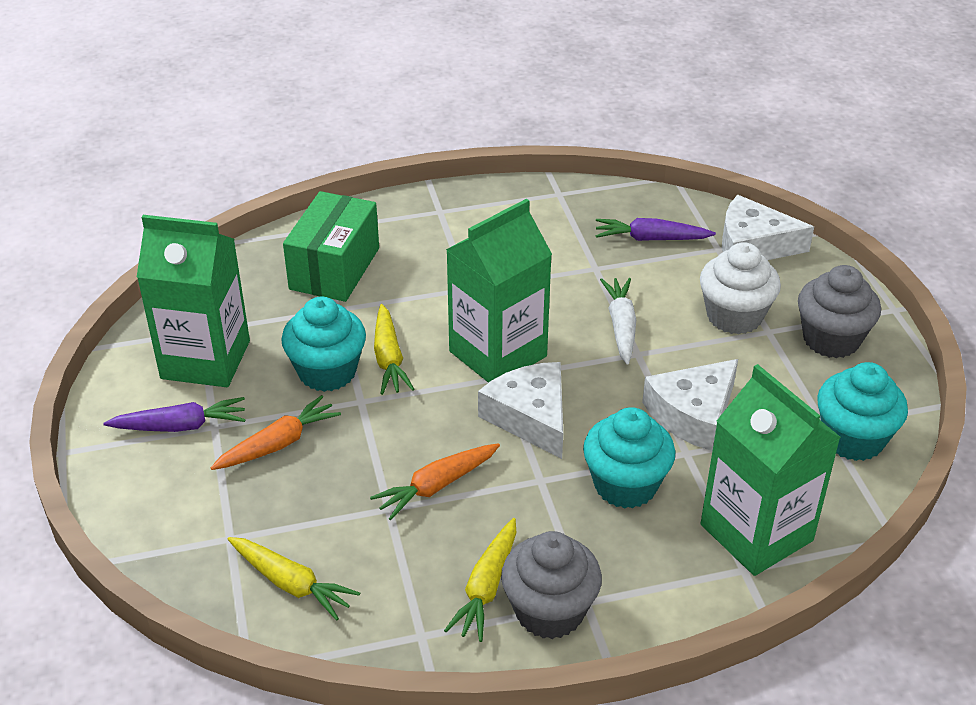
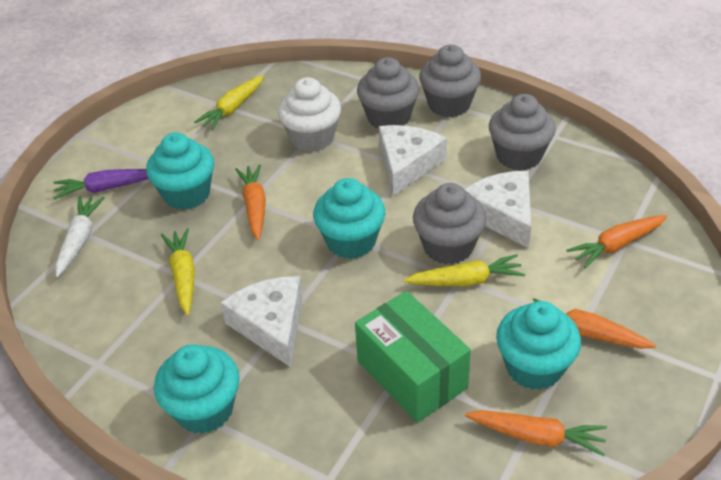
green carton: [137,215,250,387] [446,199,552,383] [701,364,841,576] = 3 -> none = 0
grey cupcake: [501,531,602,639] [798,265,881,358] = 2 -> [357,57,419,129] [413,183,486,265] [419,45,481,117] [489,94,556,171] = 4
orange carrot: [211,395,341,470] [370,443,500,520] = 2 -> [235,164,266,240] [465,410,607,456] [533,298,656,349] [567,215,667,268] = 4
purple carrot: [103,397,246,432] [596,218,716,241] = 2 -> [53,169,149,199] = 1
turquoise cupcake: [281,296,366,392] [583,407,675,509] [817,362,908,461] = 3 -> [146,133,214,210] [154,344,240,434] [313,178,385,259] [496,301,581,390] = 4

